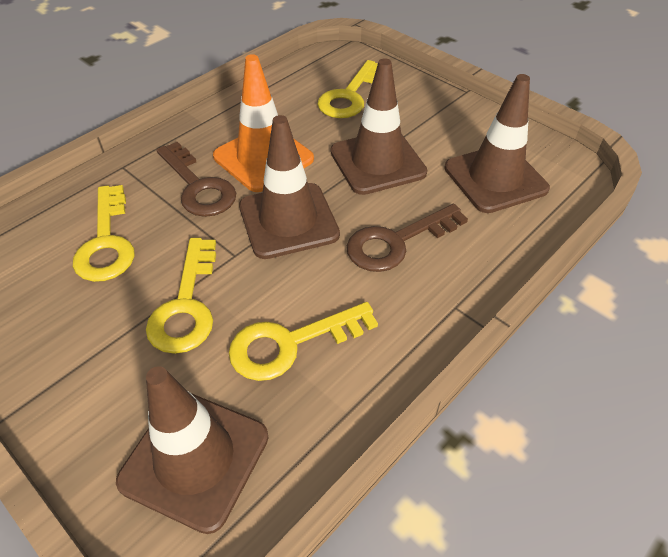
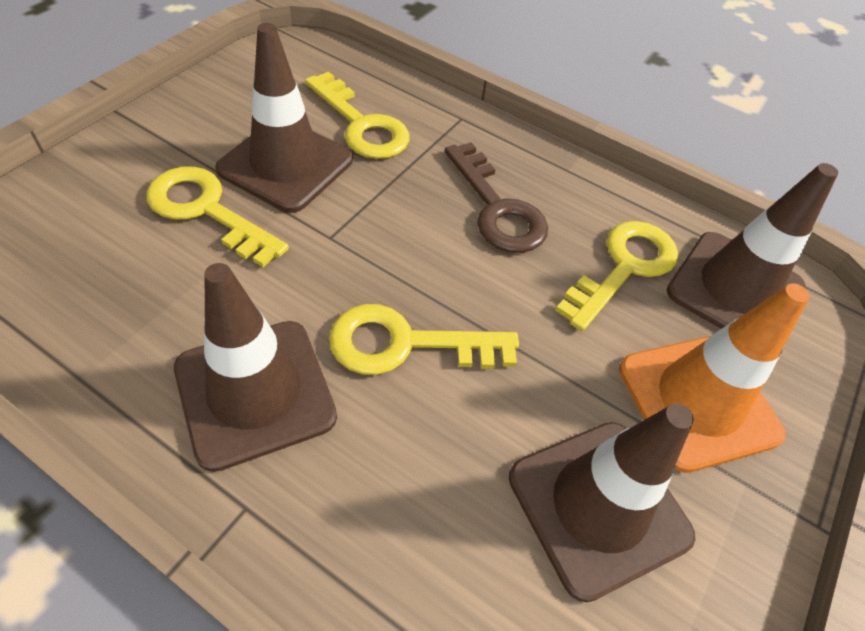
brown key: [156,142,236,217] [347,204,468,272] = 2 -> [445,142,548,253] = 1

